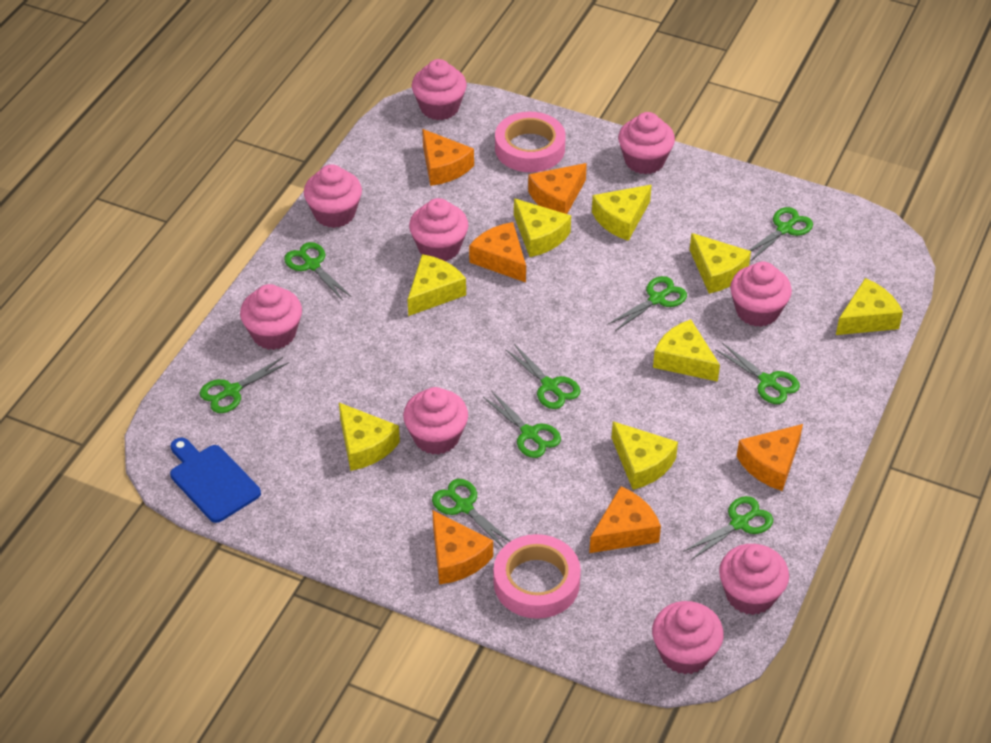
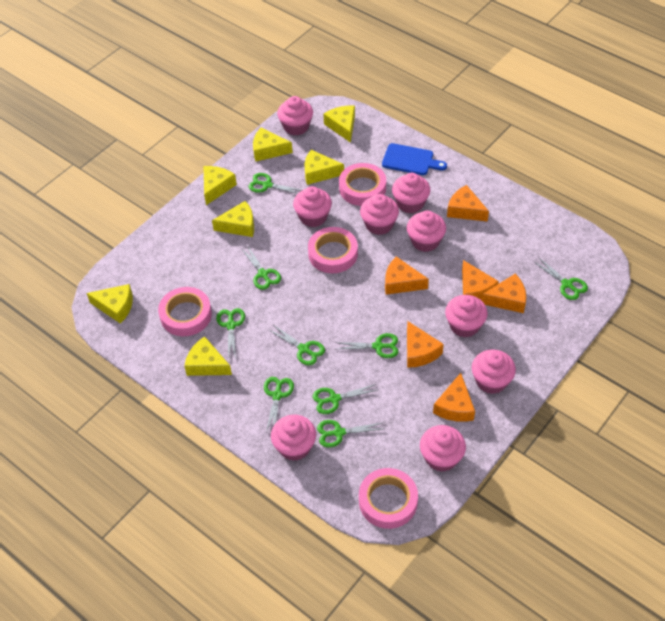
pink tape: [494,534,581,619] [495,112,566,172] = 2 -> [158,287,212,336] [308,227,358,273] [339,163,386,206] [359,468,418,529] = 4
yellow cheese: [339,403,400,471] [407,254,466,316] [514,198,571,257] [592,185,652,241] [612,421,678,490] [653,319,720,382] [690,233,751,294] [836,278,903,335] = 8 -> [86,284,133,324] [184,336,232,376] [204,166,237,205] [212,201,254,237] [253,128,293,162] [304,150,344,185] [323,106,355,143] = 7

